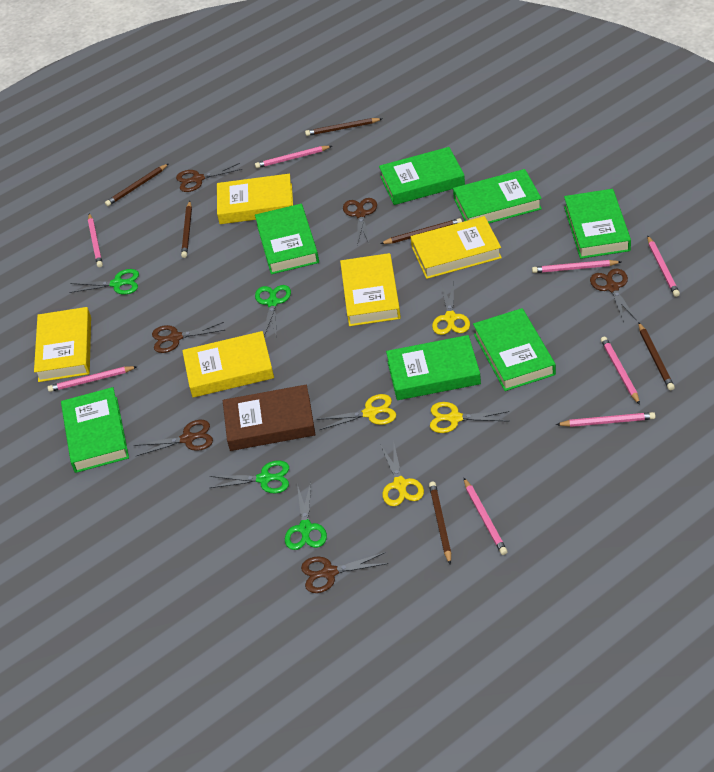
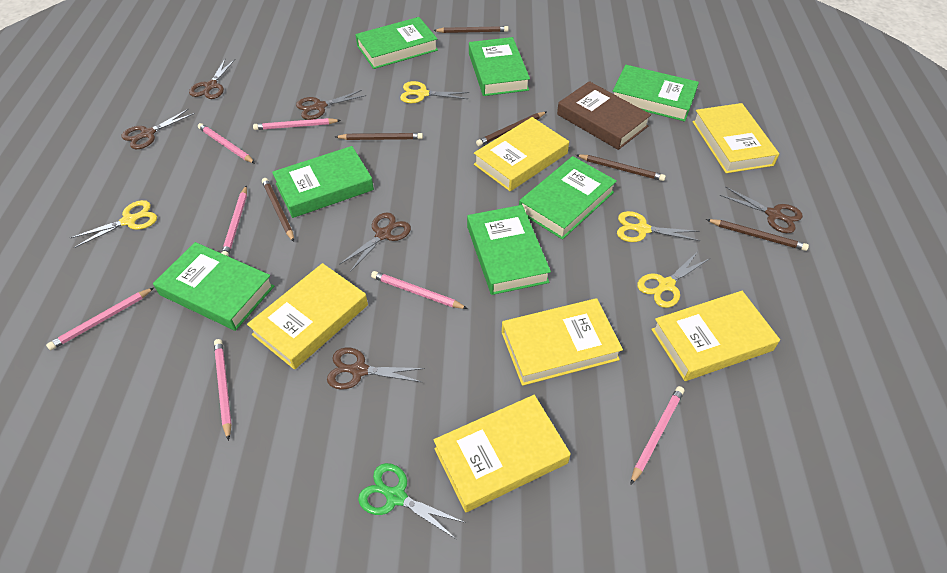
green scissors: [69,269,139,295] [210,460,289,493] [255,285,291,336] [285,482,327,550] = 4 -> [358,463,466,539] = 1
pink pencil: [47,366,138,392] [88,213,103,267] [255,146,332,168] [464,478,508,555] [532,260,621,273] [556,412,655,427] [601,336,640,405] [647,235,680,297] = 8 -> [46,287,155,350] [198,123,255,163] [214,339,232,441] [222,185,247,256] [253,118,341,130] [371,271,468,309] [630,386,684,485] = 7
yellow book: [34,307,91,382] [182,331,274,397] [217,174,293,224] [340,253,401,326] [411,216,502,279] = 5 -> [247,263,368,370] [434,395,571,512] [474,117,569,191] [502,298,623,386] [651,291,780,381] [692,103,779,173] = 6

